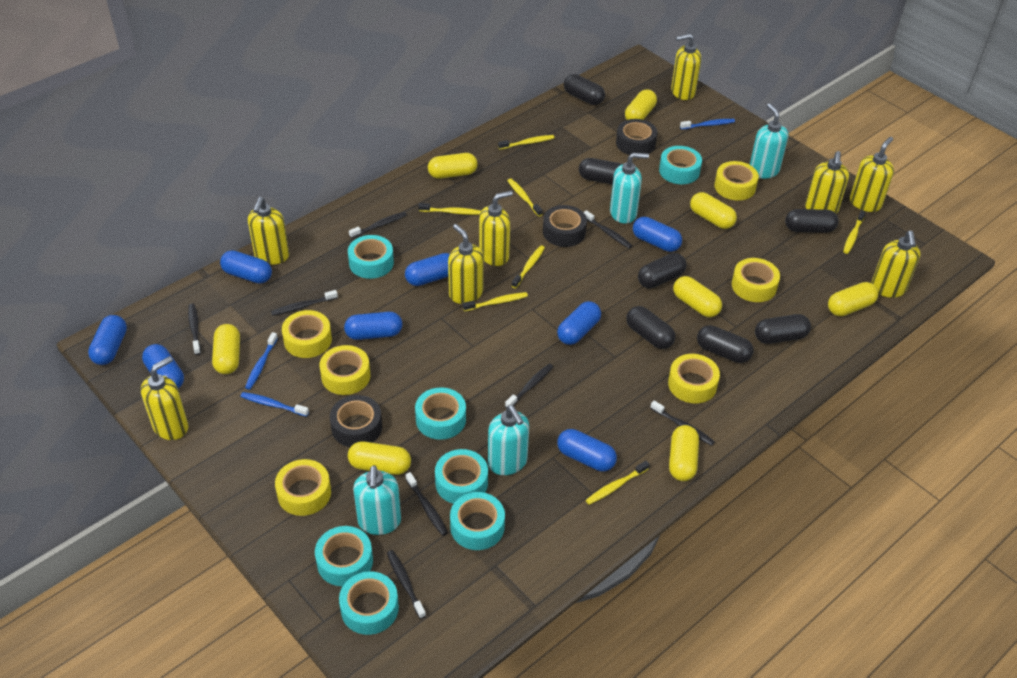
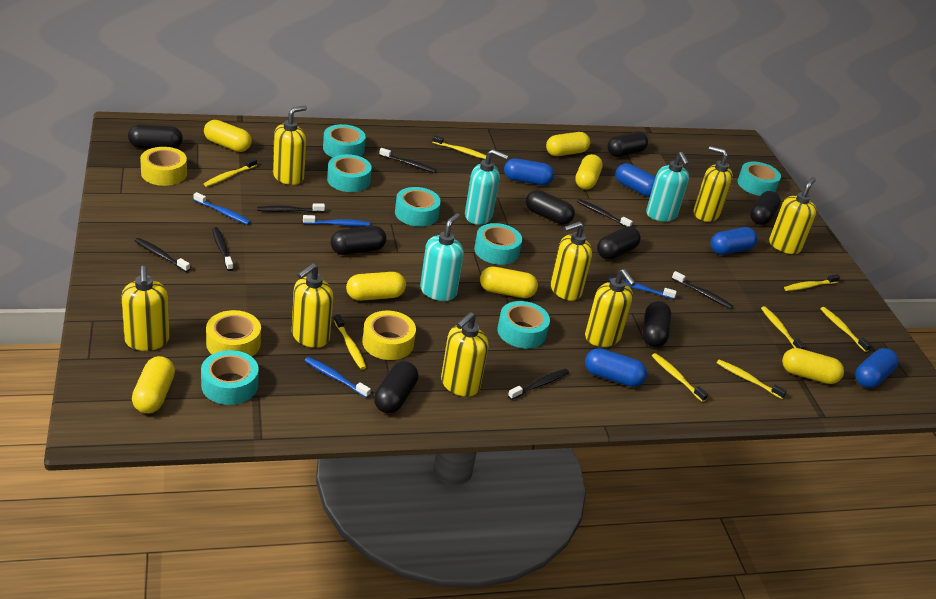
black capsule: [564,74,605,105] [579,158,622,185] [626,306,675,349] [638,253,686,288] [697,325,753,363] [755,314,811,344] [785,209,839,233] = 7 -> [128,125,183,149] [331,226,387,255] [374,361,418,414] [526,190,575,225] [597,226,641,260] [607,131,648,157] [642,301,671,347] [750,191,781,225] = 8
black tape: [330,395,382,447] [543,205,587,247] [616,119,657,155] = 3 -> none = 0
black toothbrush: [188,304,201,355] [271,290,338,316] [349,212,406,238] [387,550,426,619] [406,472,448,536] [505,363,553,408] [584,210,632,249] [650,401,715,446] = 8 -> [135,238,190,272] [212,227,233,271] [257,203,325,213] [379,148,437,173] [508,369,569,400] [577,199,633,227] [672,271,733,309] = 7
blue capsule: [88,315,127,365] [142,344,184,389] [220,250,272,284] [344,312,402,340] [405,253,450,286] [557,301,601,345] [557,429,617,472] [633,217,682,252] = 8 -> [504,158,554,185] [585,348,647,387] [615,163,656,197] [711,227,758,255] [855,348,899,388] = 5
blue toothbrush: [240,392,309,417] [245,332,278,390] [680,119,735,130] = 3 -> [194,192,251,225] [303,215,370,226] [305,357,371,398] [608,277,677,299] = 4
turquoise soap dispenser: [353,465,401,535] [488,405,529,475] [610,153,649,224] [750,103,788,179] = 4 -> [420,213,464,301] [465,149,508,225] [646,152,689,222] = 3
yellow capsule: [212,324,240,374] [348,441,411,475] [428,153,478,179] [625,89,657,120] [669,425,699,481] [673,276,722,317] [690,192,737,229] [828,282,878,316] = 8 -> [132,356,175,413] [204,120,252,152] [346,272,406,301] [480,267,538,298] [546,132,590,156] [575,154,603,189] [782,348,844,384] = 7
yellow tape: [275,459,331,516] [282,310,332,358] [320,345,370,395] [668,354,720,404] [714,161,759,201] [732,258,780,302] = 6 -> [140,147,187,186] [206,310,261,357] [362,311,416,360] = 3
yellow toothbrush: [419,203,481,215] [463,292,528,311] [498,135,554,150] [507,178,543,217] [512,246,545,288] [586,461,650,505] [843,210,866,254] = 7 -> [204,158,257,187] [334,314,366,370] [432,135,486,159] [652,353,708,402] [717,359,787,399] [761,306,805,349] [784,274,840,291] [820,307,871,352] = 8

